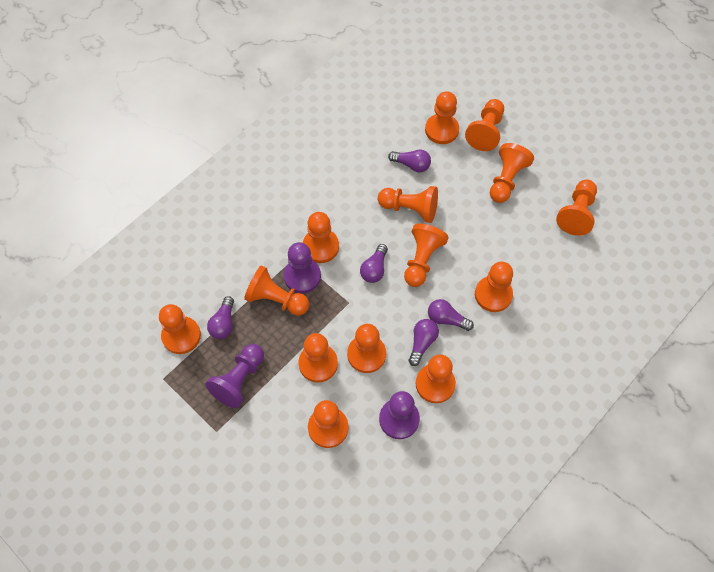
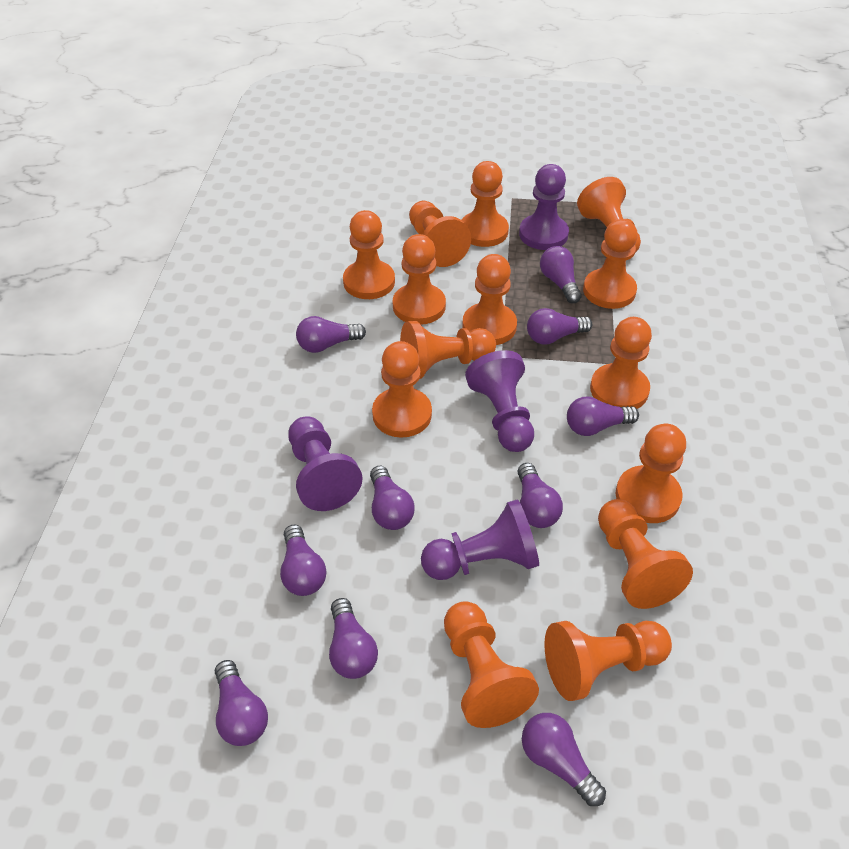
purple light bulb: [207,296,234,339] [360,244,388,283] [388,149,431,172] [409,319,439,366] [428,299,474,331] = 5 -> [215,660,268,746] [280,524,326,596] [296,316,366,353] [329,598,378,679] [370,466,415,530] [518,463,563,528] [522,713,606,806] [527,308,592,344] [540,246,582,303] [567,396,639,436] = 10
purple pawn: [206,344,264,408] [284,242,321,293] [379,391,420,439] = 3 -> [288,416,363,511] [421,499,539,580] [465,350,534,452] [519,164,569,250] = 4

